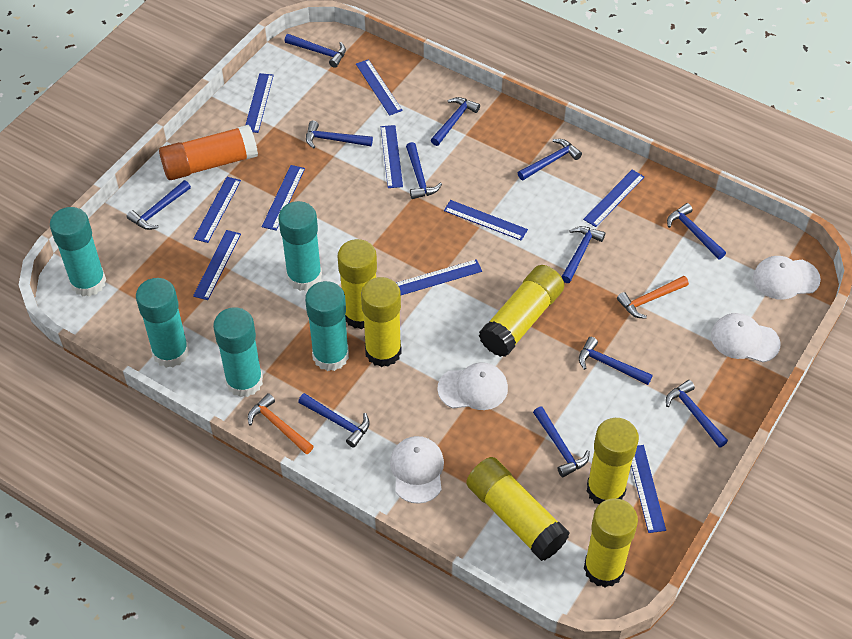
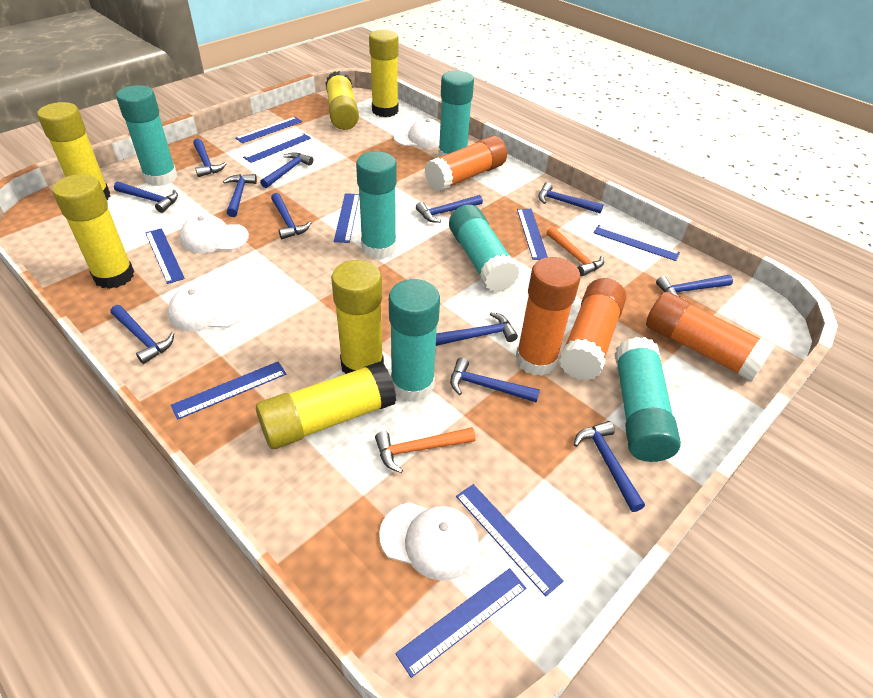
blue ruler: [193,177,241,243] [193,230,241,300] [245,73,274,133] [262,165,305,231] [356,59,403,116] [381,125,403,188] [396,259,482,295] [444,200,528,241] [583,170,644,227] [631,445,666,533] = 10 -> [145,228,185,284] [171,361,286,420] [235,117,302,143] [243,133,311,163] [334,193,359,243] [395,568,526,678] [456,484,563,597] [517,209,548,260] [593,225,680,261] = 9
orange glue stick: [159,125,258,180] = 1 -> [424,136,507,192] [516,257,580,376] [559,278,626,381] [646,292,775,382] = 4
turquoise glue stick: [50,207,106,297] [136,278,189,368] [213,307,263,397] [279,201,322,291] [305,281,349,371] = 5 -> [116,85,177,186] [356,151,397,259] [389,279,440,402] [438,71,474,158] [449,205,520,292] [615,337,681,462] = 6

